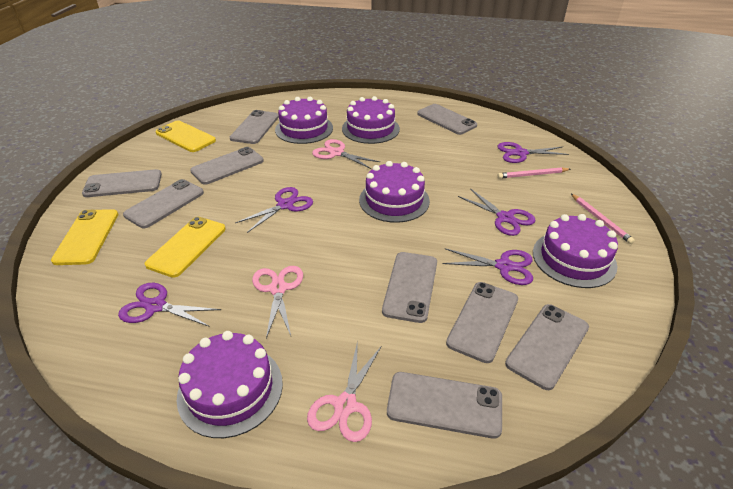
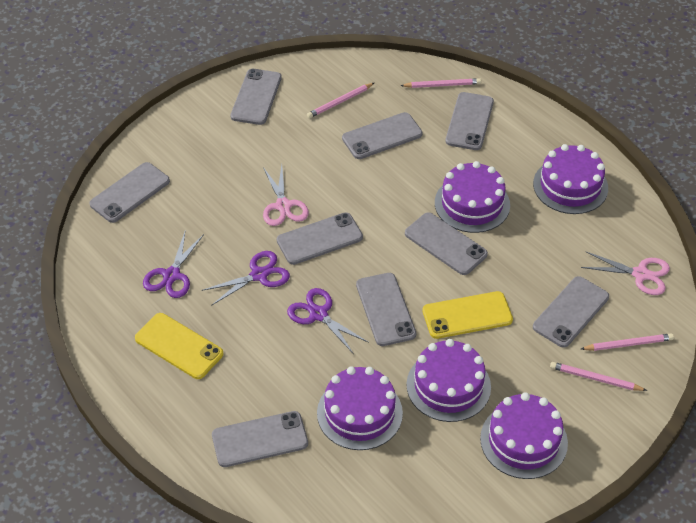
pink pencil: [498,167,570,179] [571,194,635,244] = 2 -> [307,83,374,118] [400,78,481,88] [550,362,647,391] [581,333,674,351] = 4
pink scissors: [252,266,303,338] [307,341,382,442] [312,139,380,169] = 3 -> [263,165,309,226] [581,251,670,295] = 2
purple scissors: [118,283,221,327] [235,187,313,233] [442,248,533,285] [458,188,535,236] [497,142,569,163] = 5 -> [143,230,204,298] [202,251,290,306] [287,288,369,353] = 3
yellow phone: [51,209,118,265] [145,217,226,278] [155,120,216,152] = 3 -> [135,313,223,379] [422,291,513,339] = 2

